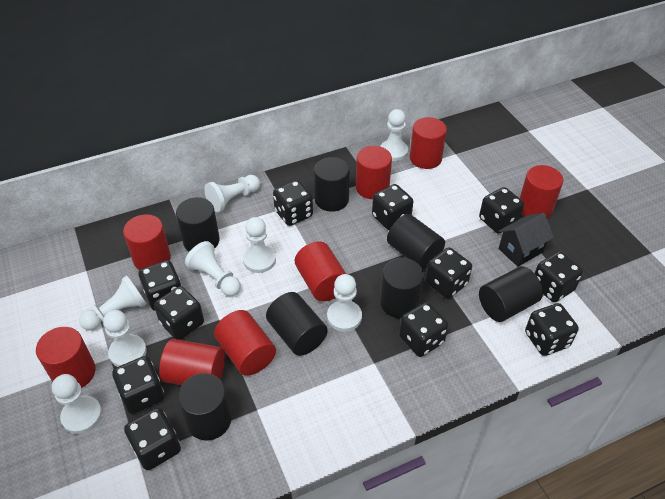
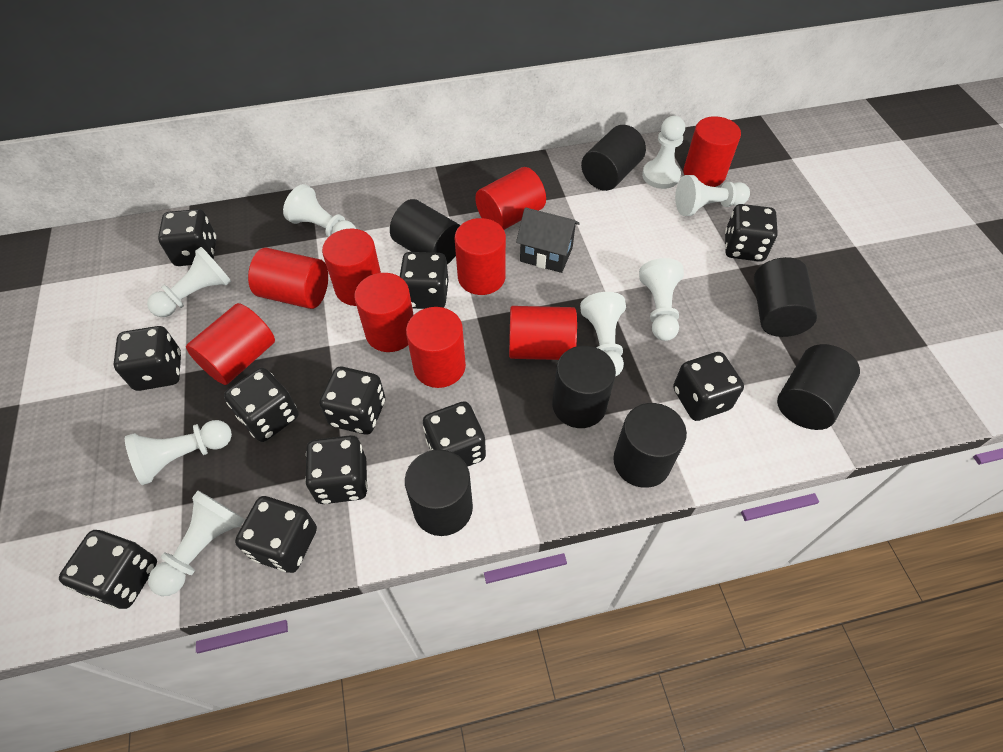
red cylinder: [36,327,96,388] [123,214,171,270] [159,339,225,385] [214,310,276,376] [295,241,346,301] [356,146,392,199] [410,117,447,169] [520,165,563,218] = 8 -> [186,303,275,385] [248,248,328,309] [322,229,381,306] [354,273,414,352] [406,307,466,388] [455,218,506,295] [475,167,546,230] [509,306,577,360] [683,116,741,187] = 9

